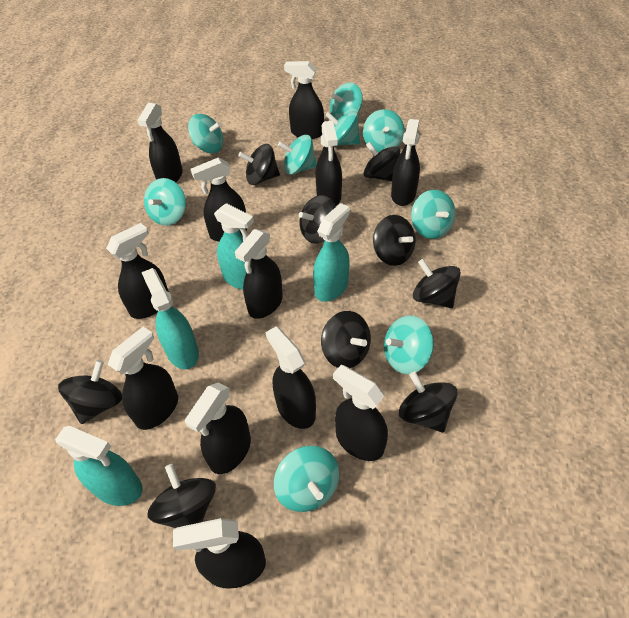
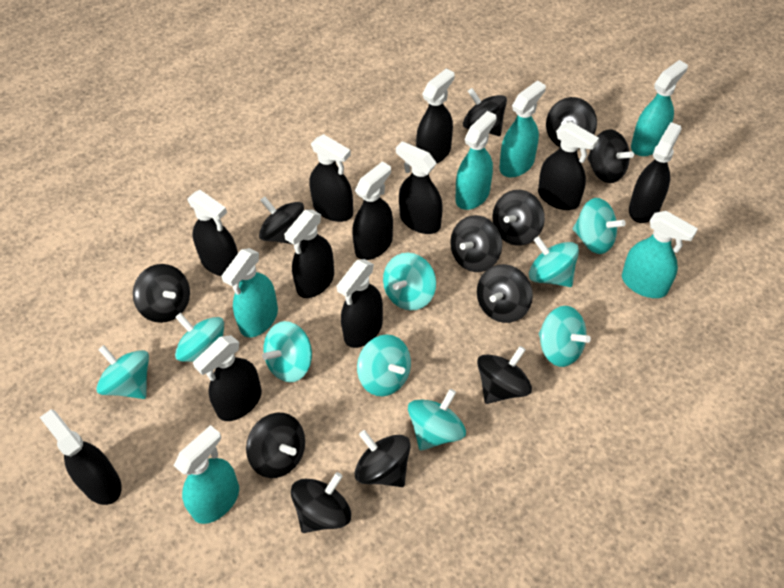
black spinning top: [58,360,122,424] [147,464,216,528] [238,144,280,185] [299,195,336,244] [321,311,371,368] [364,142,400,182] [373,215,416,266] [399,371,458,433] [413,259,461,308] = 9 -> [133,264,190,323] [246,413,305,478] [259,197,304,244] [291,472,351,533] [355,430,411,487] [450,215,502,272] [463,88,507,136] [477,264,533,323] [477,346,532,404] [492,190,545,246] [546,97,597,147] [587,129,634,183] = 12
black spray bottle: [106,223,169,319] [108,327,178,430] [137,103,183,182] [173,518,266,589] [185,382,251,474] [191,158,247,242] [235,229,283,319] [265,326,316,429] [284,61,324,139] [316,121,342,206] [333,365,388,461] [391,119,420,206] = 12 -> [39,409,122,505] [187,190,238,276] [193,335,262,421] [284,210,334,298] [309,134,353,222] [337,259,383,348] [352,161,393,260] [396,141,443,234] [416,69,455,164] [538,122,599,210] [629,122,682,223] = 11
turquoise spray bottle: [55,426,143,506] [141,268,199,369] [214,203,254,290] [313,203,350,302] = 4 -> [174,425,239,524] [221,248,278,337] [456,111,497,210] [499,80,546,177] [622,211,698,298] [631,60,688,156] = 6

